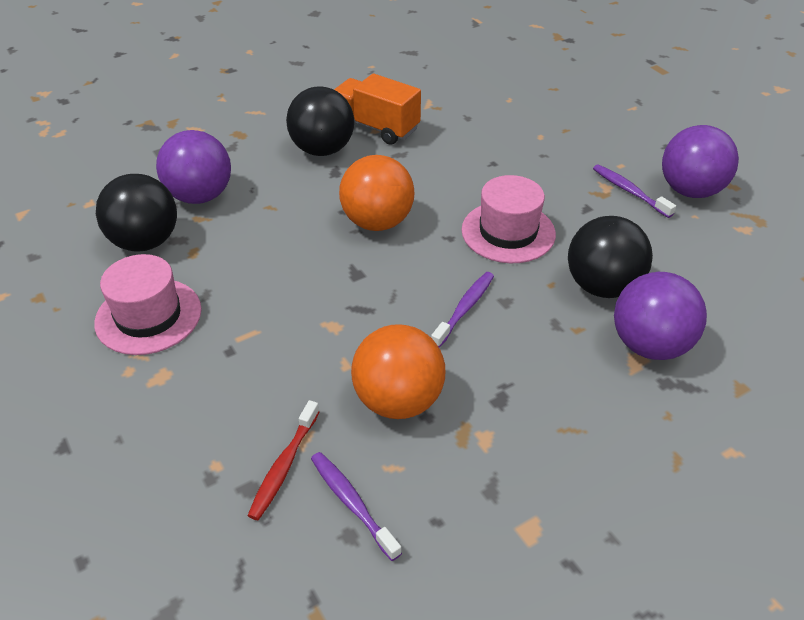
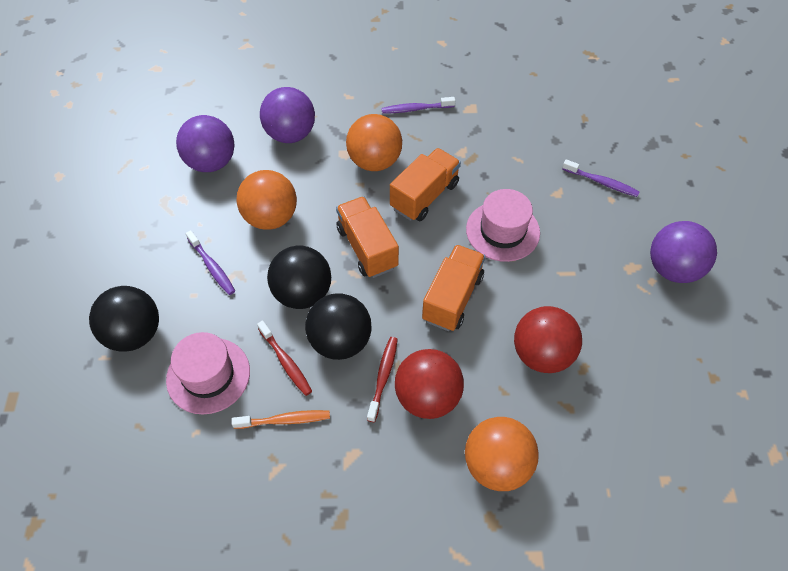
orange ball: [339,155,414,231] [351,324,445,419] = 2 -> [237,170,297,230] [346,114,402,171] [465,417,539,491] = 3
orange toothbrush: none = 0 -> [232,410,330,429] = 1
orange truck: [334,74,421,145] = 1 -> [336,196,399,278] [390,148,461,221] [422,245,485,331] = 3
red ball: none = 0 -> [395,349,464,419] [514,306,582,373] = 2
red toothbrush: [248,400,320,520] = 1 -> [257,320,312,396] [367,337,398,422] = 2

